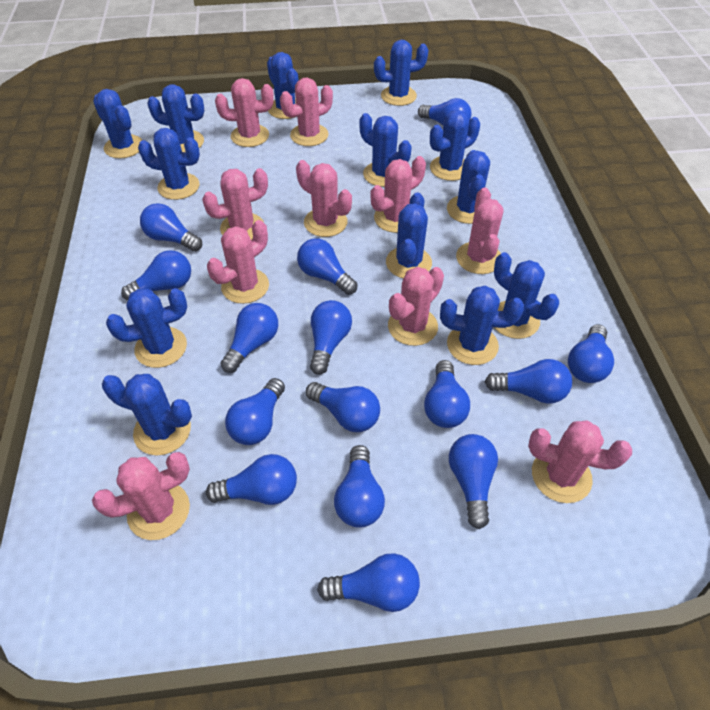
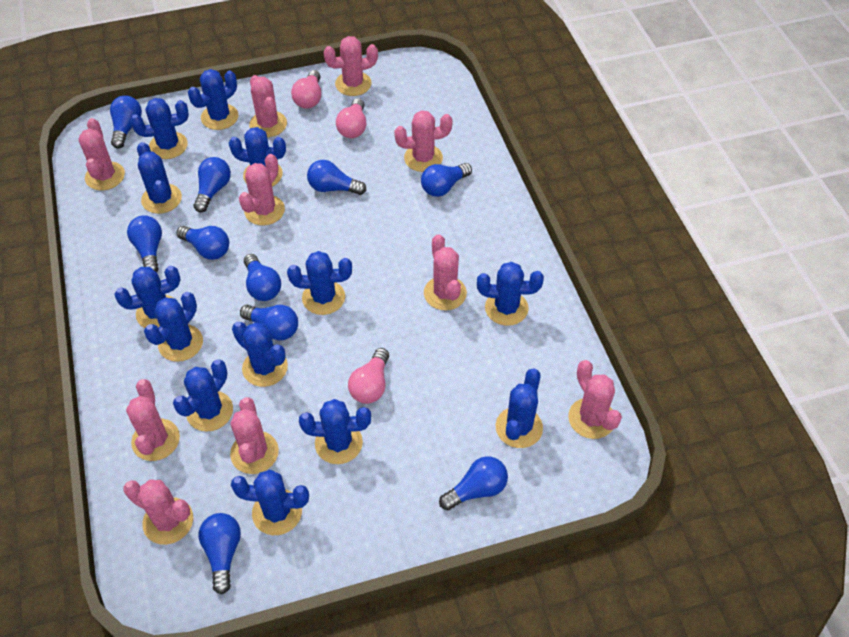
blue light bulb: [121,250,191,300] [140,203,202,252] [206,454,297,505] [220,303,278,373] [225,378,285,445] [297,238,357,295] [306,382,380,432] [310,300,352,375] [317,553,420,612] [334,445,385,528] [418,98,471,125] [424,360,470,428] [449,434,498,529] [485,359,572,404] [568,324,614,383] = 15 -> [110,95,142,149] [127,215,162,272] [176,226,229,260] [194,157,231,213] [199,513,241,594] [240,305,298,340] [244,254,281,301] [307,160,366,195] [421,163,472,197] [439,456,508,510] = 10
pink light bulb: none = 0 -> [291,70,321,109] [336,98,366,138] [348,348,389,404] = 3

